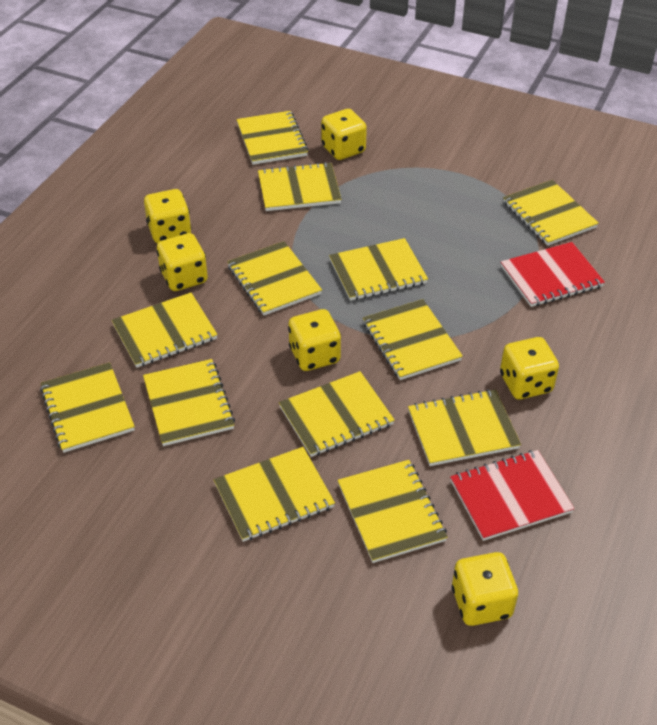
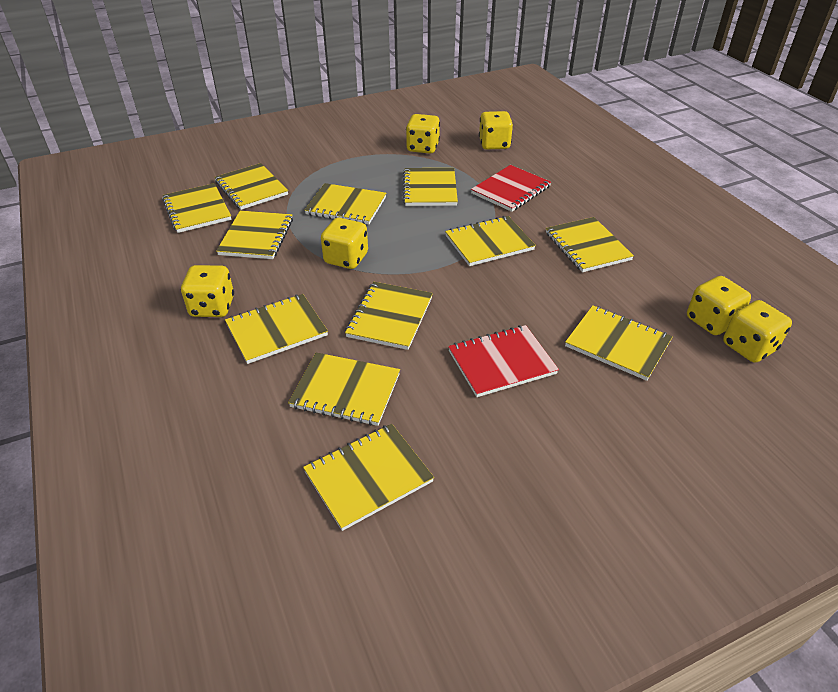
yellow notebook: [40,362,135,453] [112,293,218,368] [143,359,235,446] [214,447,335,542] [227,241,322,316] [237,111,309,165] [258,162,341,211] [279,371,395,457] [329,238,428,301] [338,460,448,563] [363,299,463,380] [408,389,521,466] [503,180,599,246] = 13 -> [162,183,231,233] [215,163,288,210] [216,211,293,259] [225,294,328,364] [288,353,400,426] [303,424,434,531] [304,183,386,224] [345,282,433,350] [403,168,458,206] [445,216,536,266] [546,217,634,272] [565,305,673,381] = 12

